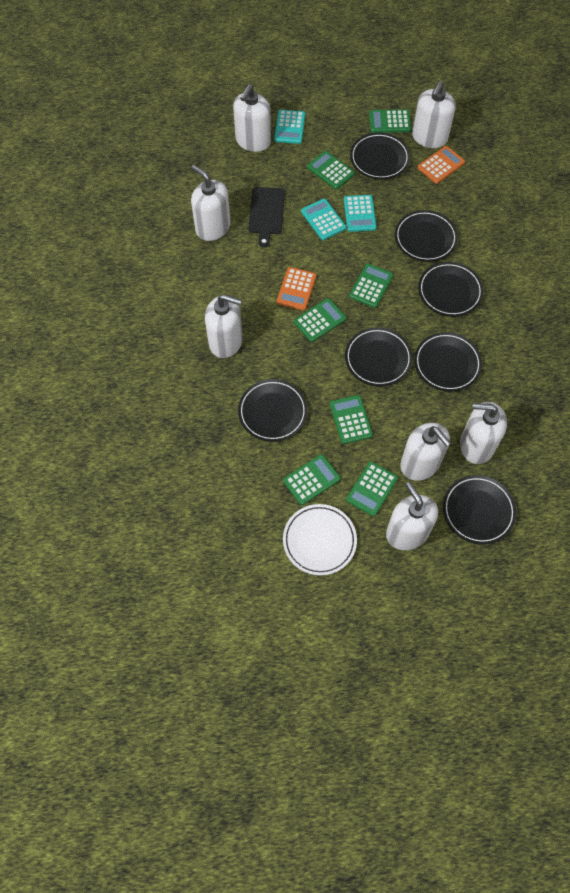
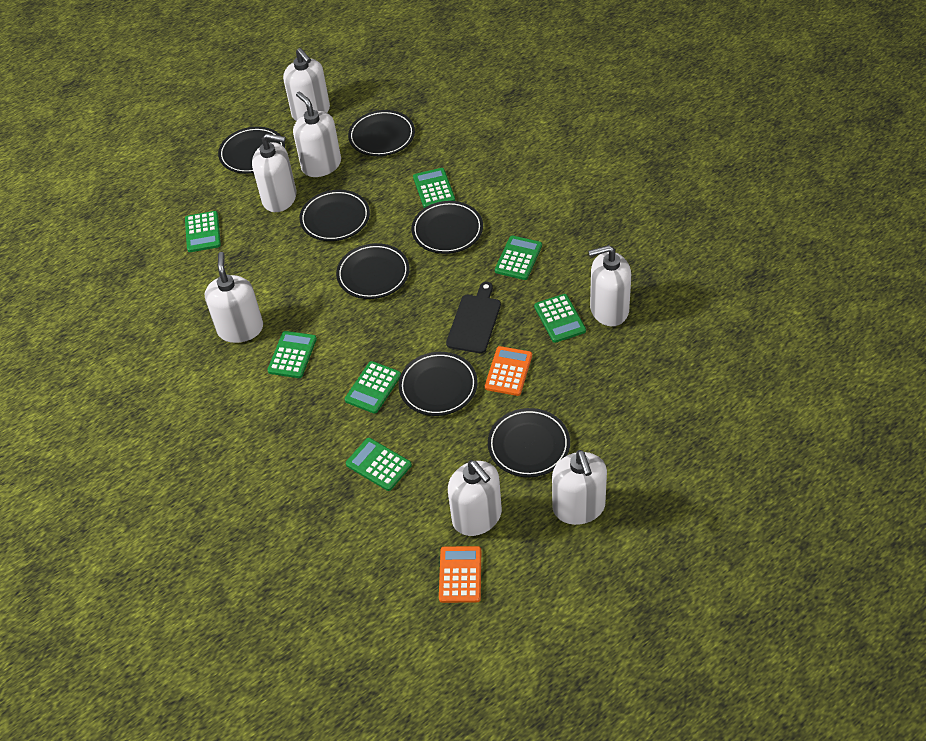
turquoise calculator: [274,110,305,144] [301,199,346,240] [344,195,377,232] = 3 -> none = 0
white plate: [283,504,357,576] = 1 -> none = 0

